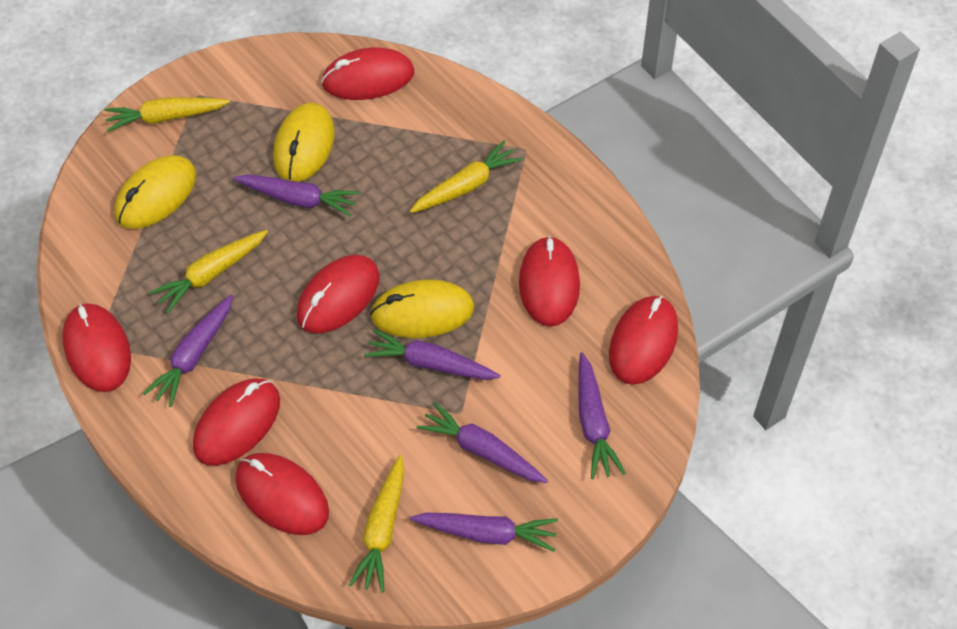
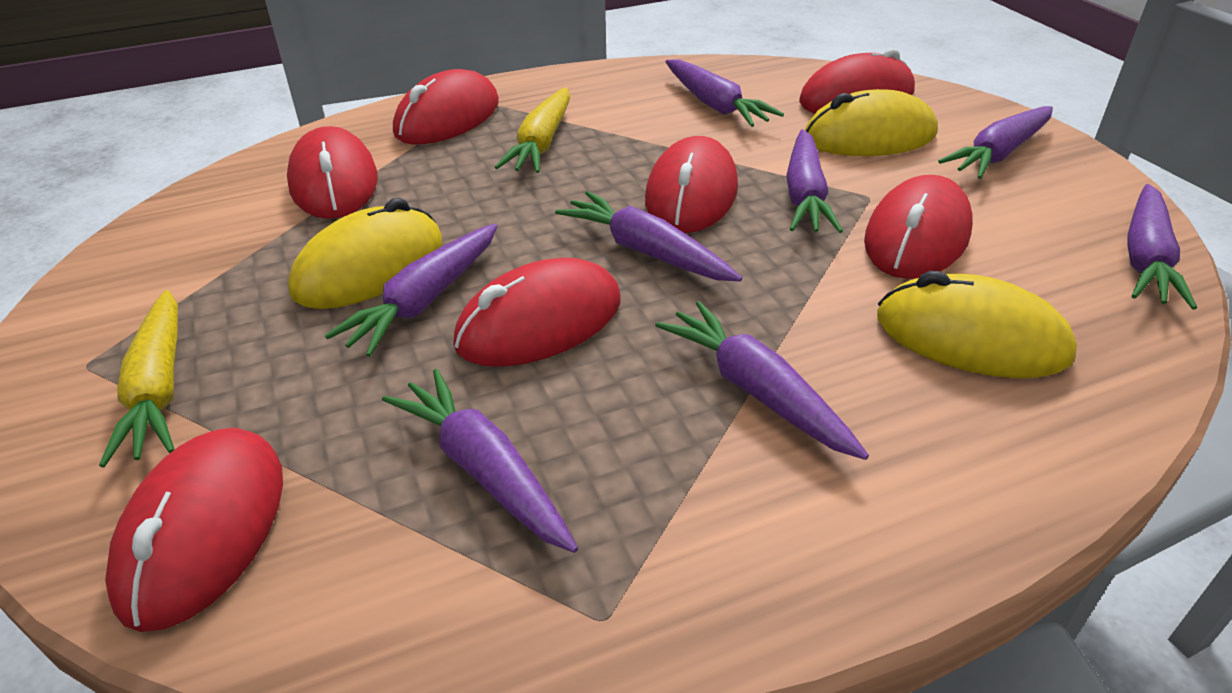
purple carrot: [143,295,233,407] [233,174,359,216] [364,329,500,380] [410,513,558,552] [417,402,548,483] [578,352,625,479] = 6 -> [325,224,497,357] [382,369,578,553] [555,191,742,282] [655,301,869,460] [665,59,784,127] [786,129,843,233] [938,106,1053,179] [1127,184,1197,310] = 8
yellow carrot: [104,97,230,132] [149,230,268,313] [349,455,404,592] [410,140,522,213] = 4 -> [99,290,178,467] [495,87,570,173] = 2

